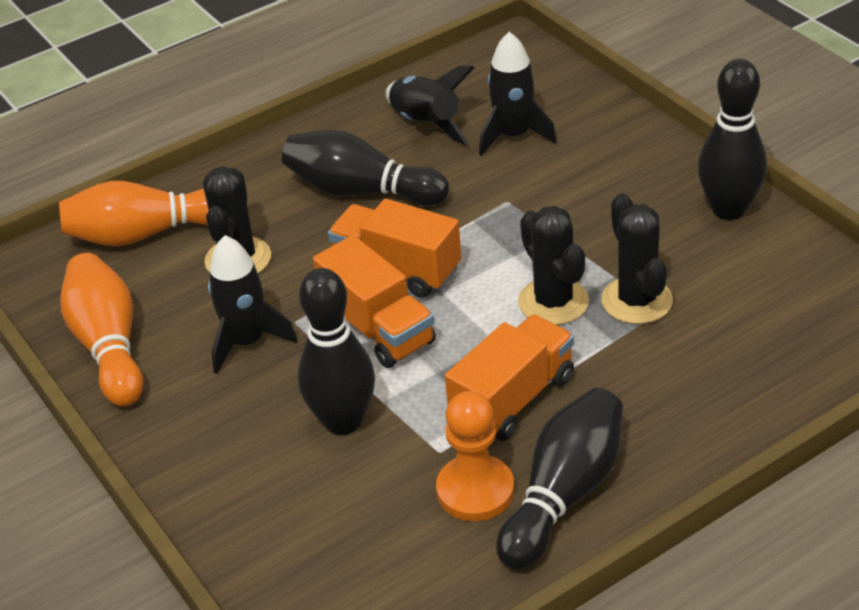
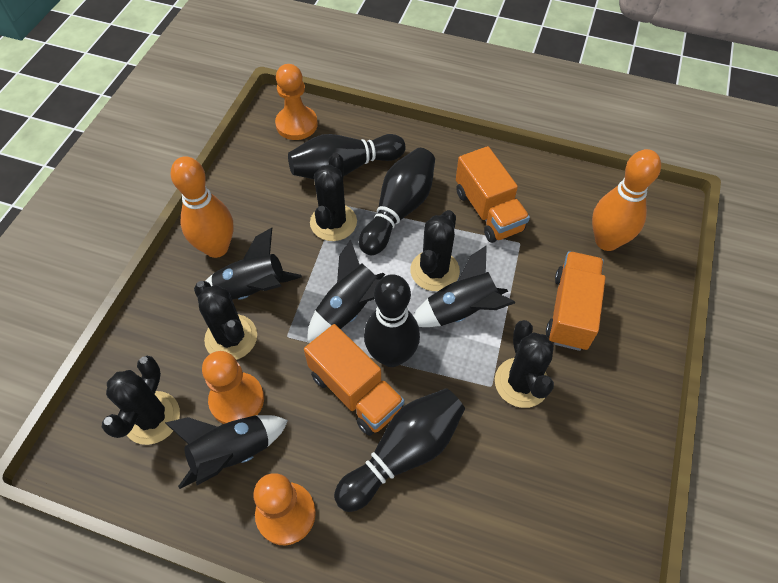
black cactus: [203,166,271,273] [518,206,589,325] [601,193,673,324] = 3 -> [102,356,180,445] [194,281,257,360] [310,153,357,241] [410,210,460,291] [495,320,554,408] = 5
black rocket: [208,235,298,374] [386,66,475,145] [479,32,557,156] = 3 -> [165,415,288,489] [205,228,302,300] [307,240,385,342] [413,245,515,327] = 4
orange pawn: [436,391,514,521] = 1 -> [202,351,264,424] [253,473,316,545] [275,64,318,140] = 3

